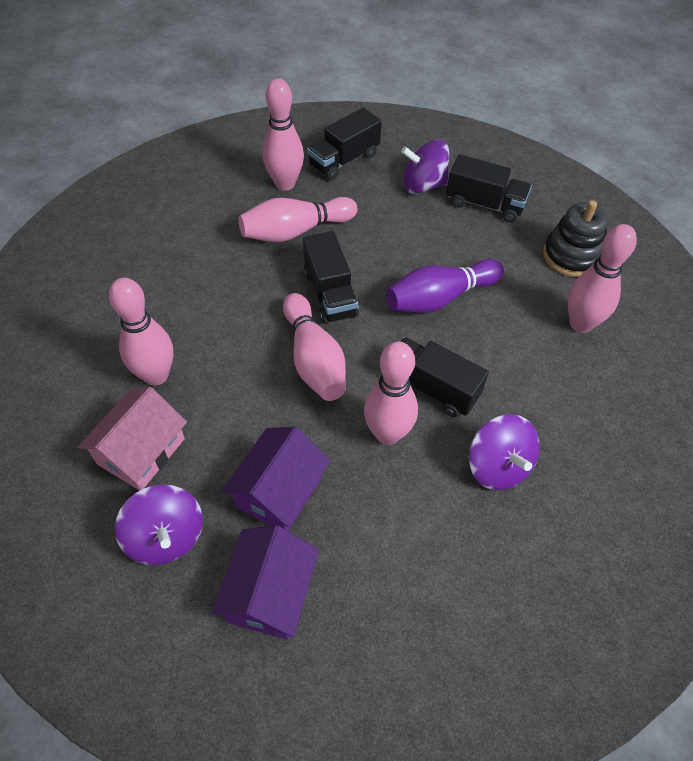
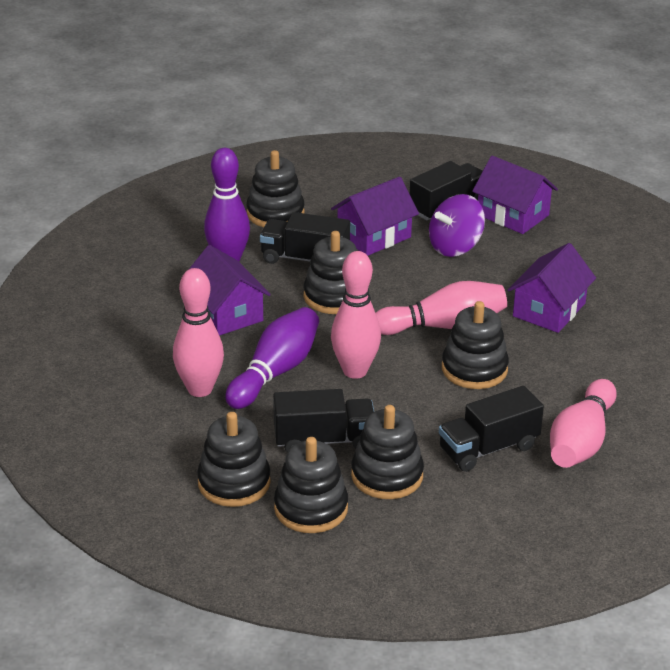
black stacking toy: [543,200,608,277] = 1 -> [197,412,271,507] [246,150,305,227] [274,437,348,533] [304,231,357,314] [351,405,424,499] [442,301,509,389] = 6
pink bowling pin: [109,278,173,386] [239,197,358,242] [262,78,304,191] [283,293,346,401] [364,341,418,445] [568,224,637,333] = 6 -> [173,268,224,397] [331,251,381,379] [376,281,507,335] [550,379,617,468] = 4
pink house: [78,387,187,491] = 1 -> none = 0
purple bowling pin: [386,259,504,313] = 1 -> [204,148,250,262] [225,307,319,409] = 2
purple house: [211,525,319,640] [222,427,330,531] = 2 -> [188,245,271,336] [331,177,419,256] [472,156,558,234] [508,243,596,333] = 4
purple spinning top: [115,484,203,565] [401,140,449,194] [469,414,540,490] = 3 -> [429,194,485,257] = 1

